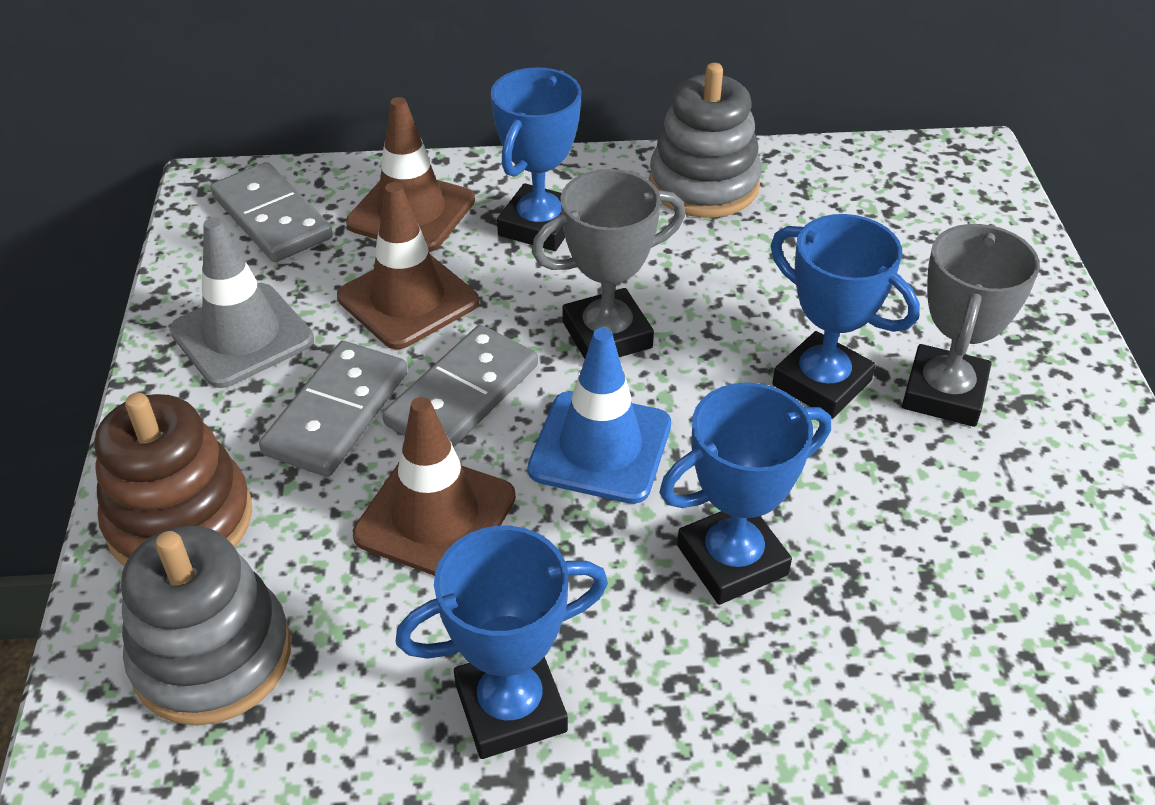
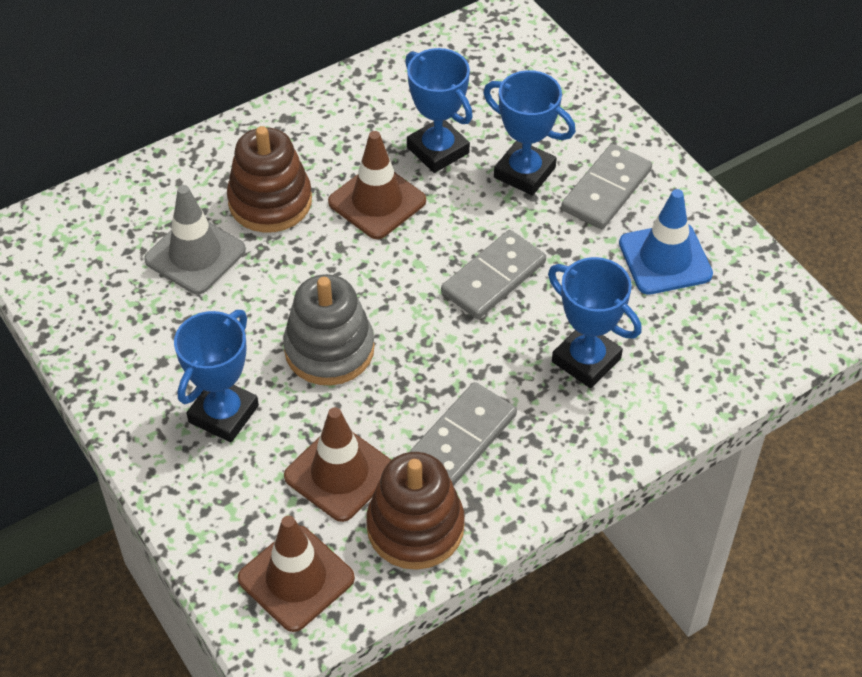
brown stacking toy: [95,393,252,566] = 1 -> [227,126,312,233] [366,452,465,570] = 2
grey stacking toy: [121,526,291,726] [649,63,762,218] = 2 -> [283,274,375,385] = 1
grey trophy: [532,169,685,359] [902,224,1040,427] = 2 -> none = 0

